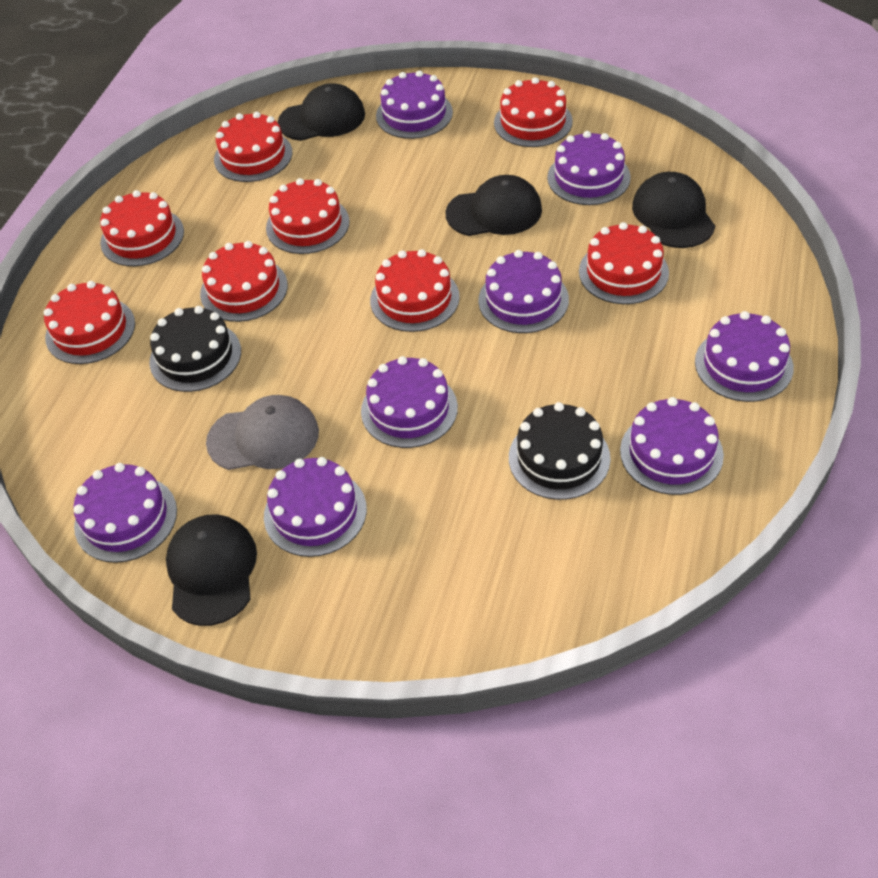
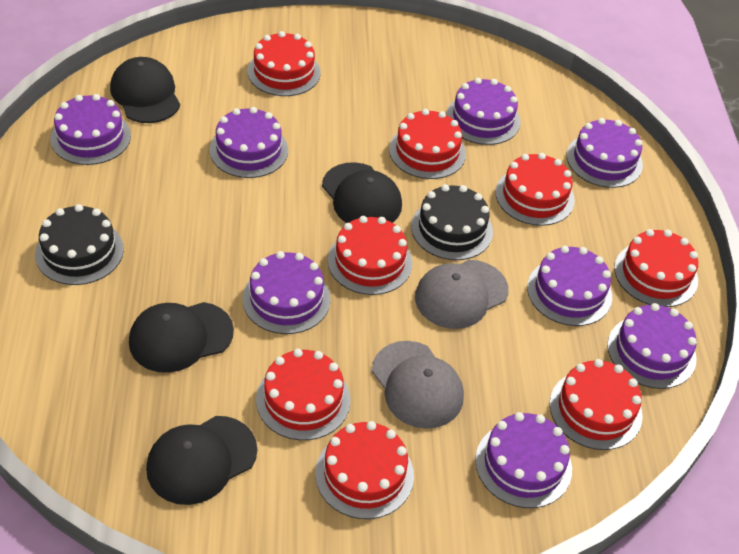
grey cap: [206,395,319,470] = 1 -> [372,341,464,429] [415,260,508,329] = 2

